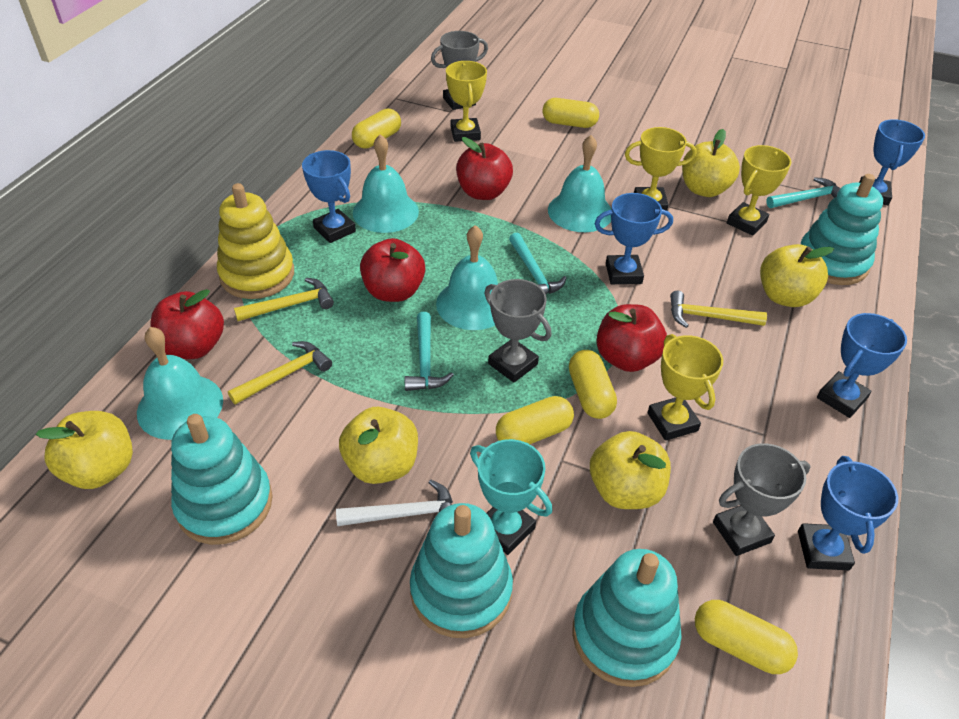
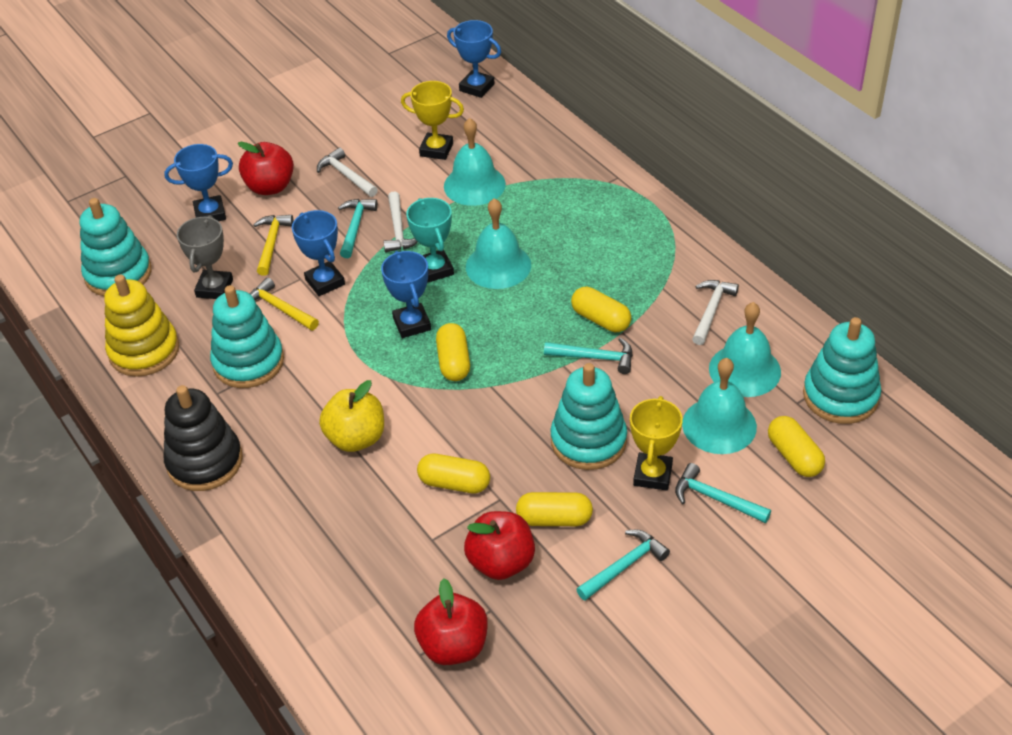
black stacking toy: none = 0 -> [164,385,243,491] = 1
blue trophy: [302,150,356,243] [595,193,673,284] [798,456,898,570] [817,313,907,418] [859,119,925,205] = 5 -> [164,144,233,221] [292,210,345,296] [381,251,431,338] [447,20,501,98] = 4
grey trophy: [431,31,488,110] [484,279,551,382] [713,443,810,556] = 3 -> [177,216,233,299] = 1
red apple: [150,289,224,359] [360,238,425,302] [456,137,513,200] [596,304,667,372] = 4 -> [238,142,294,195] [414,579,488,665] [464,511,535,580] = 3
turquoise hammer: [405,312,454,391] [509,233,566,294] [766,177,840,208] = 3 -> [338,199,378,258] [544,338,633,374] [576,529,670,601] [675,463,771,523] = 4
white hammer: [336,479,453,526] = 1 -> [317,147,378,197] [383,191,418,252] [692,280,739,345] = 3
yellow apple: [36,411,133,489] [339,407,418,484] [590,431,671,509] [682,129,740,197] [760,244,834,307] = 5 -> [319,380,384,452] = 1
yellow hammer: [228,341,332,405] [234,278,334,321] [670,291,767,328] = 3 -> [250,278,319,331] [253,215,293,276] = 2
yellow trophy: [446,61,487,142] [625,127,697,211] [647,334,723,441] [727,145,791,236] = 4 -> [401,81,464,160] [630,396,683,491] = 2

